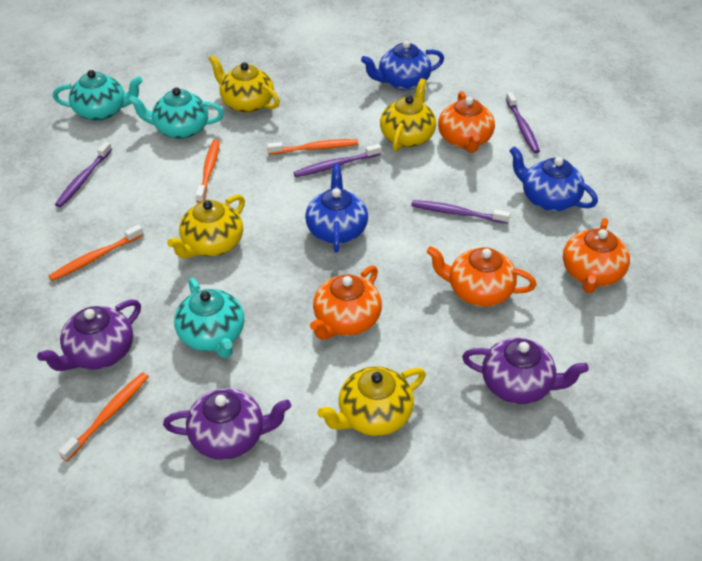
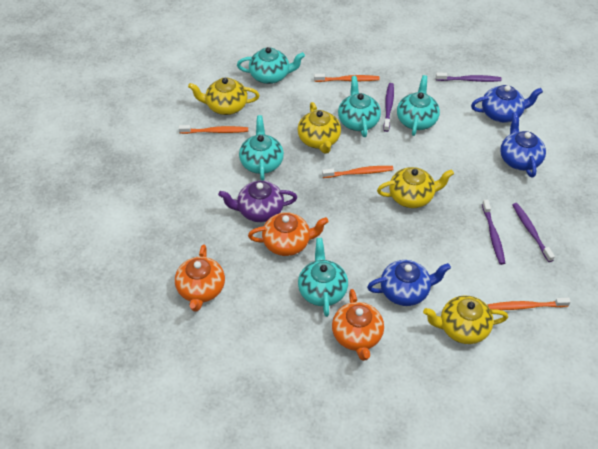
orange teapot: [310,265,382,340] [427,246,537,307] [438,91,495,153] [563,218,630,293] = 4 -> [175,245,225,312] [248,212,329,256] [332,289,384,361] = 3
purple teapot: [37,300,141,371] [163,388,291,460] [462,338,589,404] = 3 -> [218,181,297,222] = 1
turquoise teapot: [53,70,143,121] [128,87,224,139] [174,278,244,358] = 3 -> [237,47,305,84] [239,115,284,181] [298,238,348,317] [338,76,381,137] [397,75,440,136] = 5

